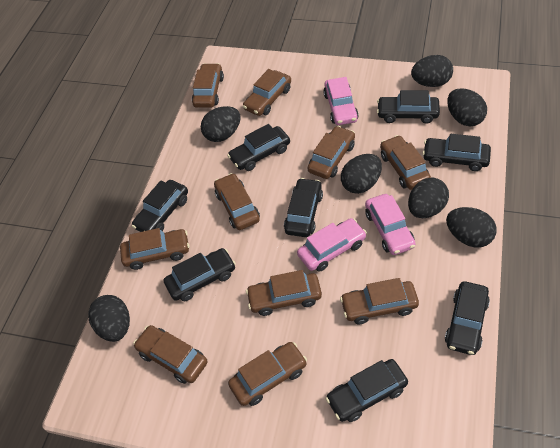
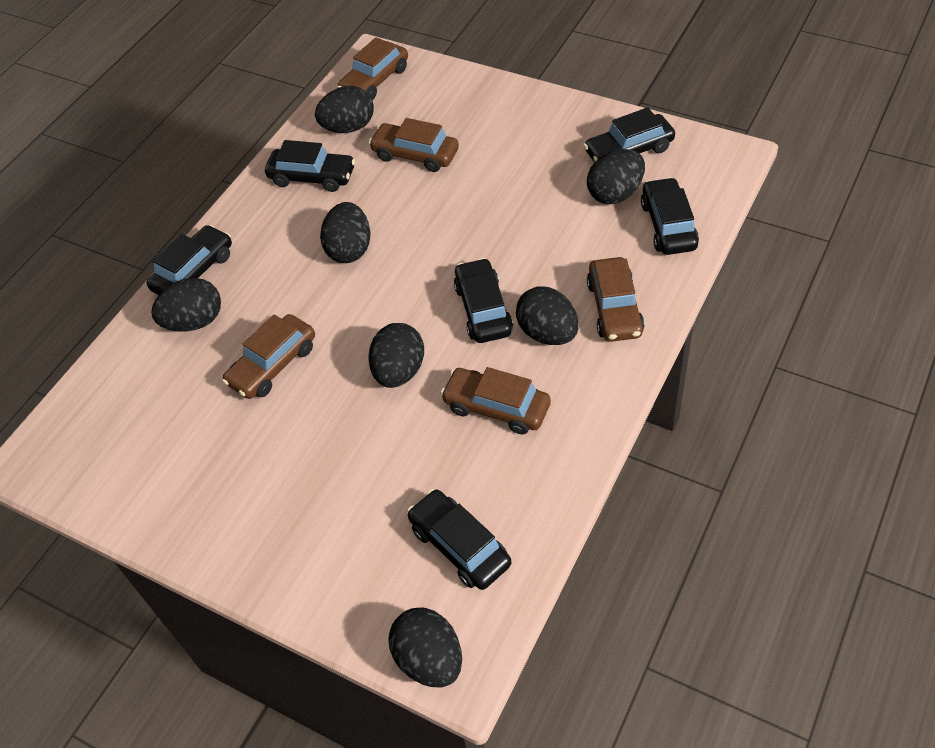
black car: [132,180,188,232] [164,248,236,301] [227,124,290,171] [284,178,323,237] [325,359,408,422] [377,90,440,124] [423,134,491,171] [445,281,490,355] = 8 -> [146,225,232,295] [265,140,355,192] [407,489,511,590] [454,258,513,343] [584,107,675,163] [641,177,699,255] = 6
brown car: [120,228,190,270] [133,325,208,384] [192,63,224,108] [214,173,260,230] [228,342,307,406] [243,69,291,116] [246,270,322,316] [308,126,355,179] [340,278,419,324] [380,135,431,190] = 10 -> [222,314,315,399] [337,37,408,100] [369,118,459,172] [440,367,551,434] [587,257,644,342] = 5
pink car: [297,218,367,272] [323,77,359,125] [365,194,416,255] = 3 -> none = 0

